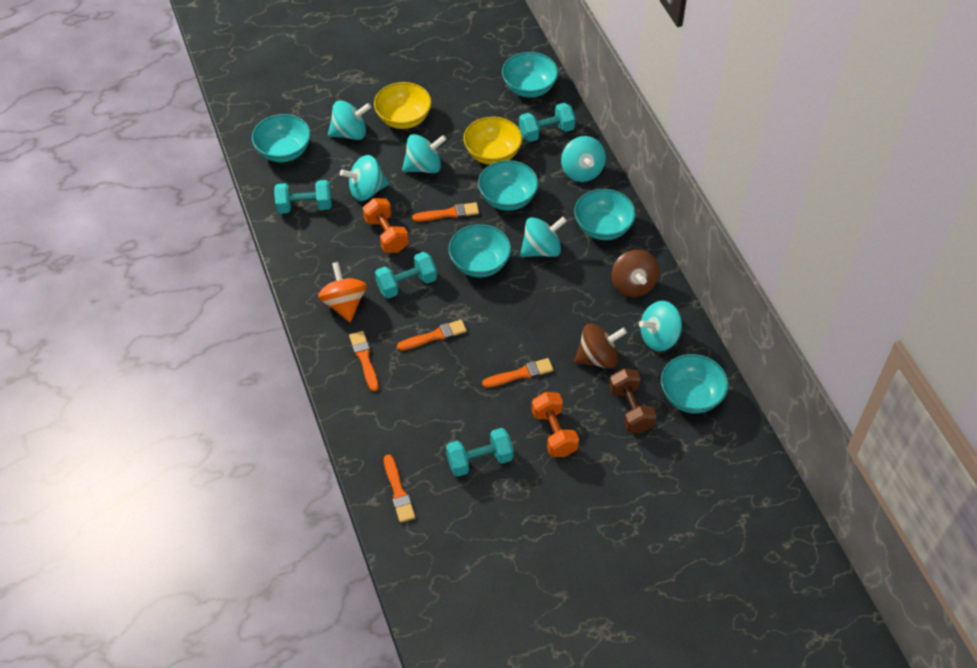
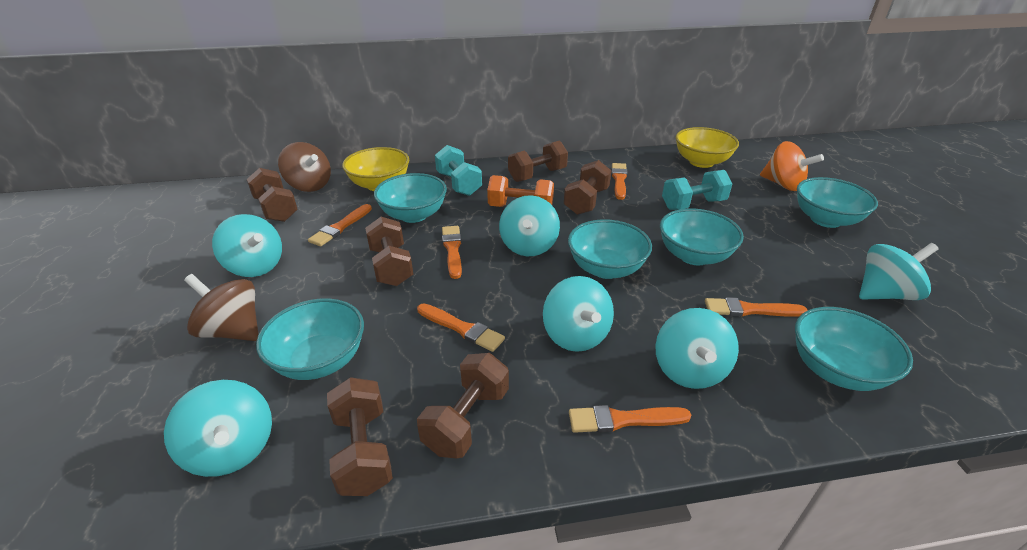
brown dumbbell: [609,368,657,433] = 1 -> [247,168,298,222] [327,377,393,496] [365,217,413,286] [417,353,509,458] [508,141,568,182] [564,160,612,215] = 6
orange brush: [349,331,379,392] [384,454,415,523] [397,320,467,351] [412,202,479,222] [482,358,554,388] = 5 -> [308,204,372,246] [417,303,505,352] [442,226,462,279] [569,405,691,433] [611,163,628,200] [705,297,808,317] = 6
orange dumbbell: [363,198,409,253] [532,392,579,457] = 2 -> [487,175,554,207] = 1
turquoise dumbbell: [274,180,332,214] [375,252,437,299] [446,428,513,477] [519,103,576,142] = 4 -> [435,145,482,196] [662,170,732,210] = 2

